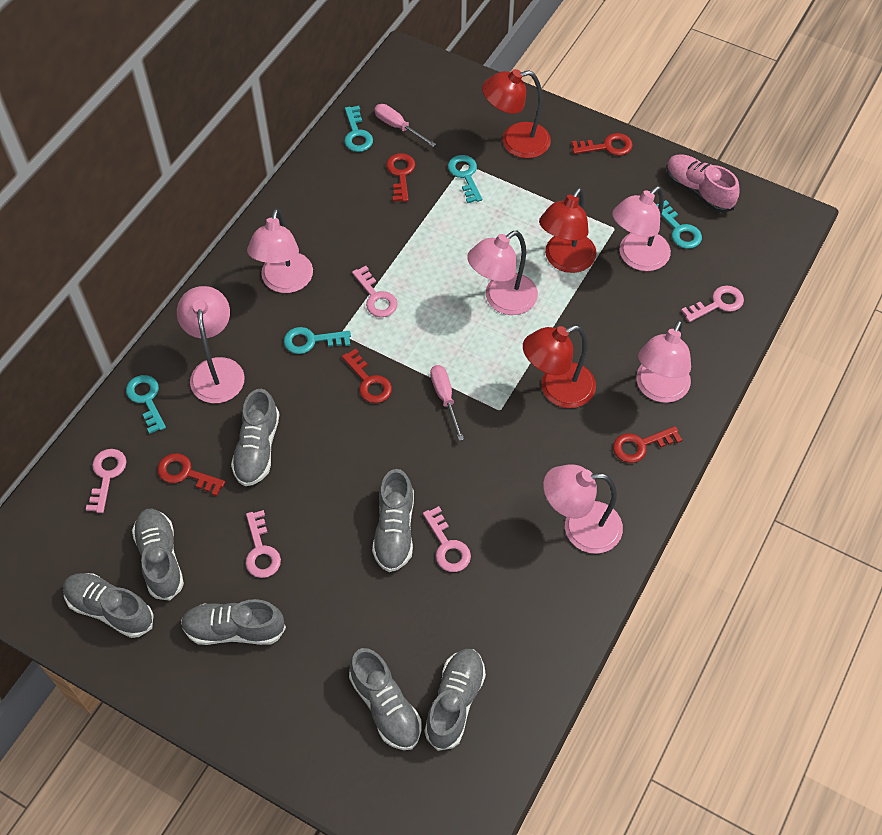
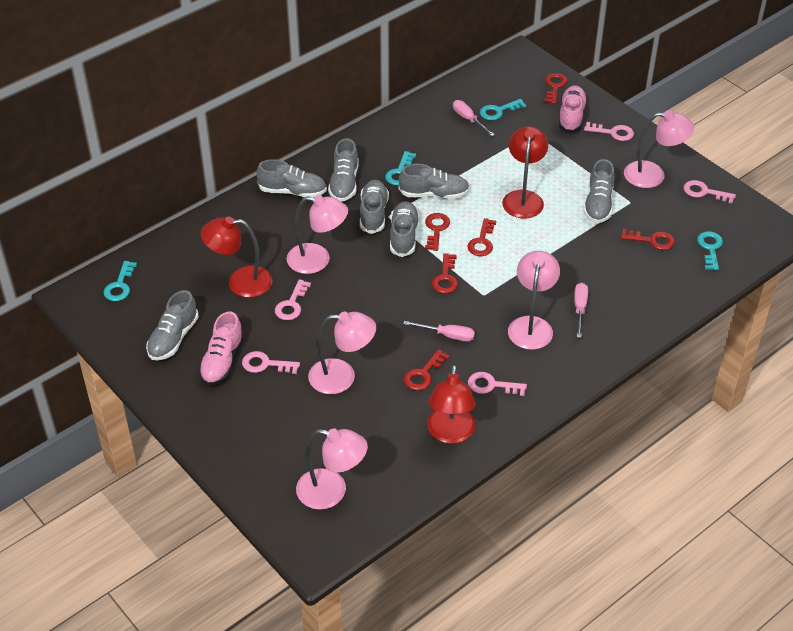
pink lamp: [177,286,245,403] [247,208,313,293] [467,231,538,315] [543,464,623,554] [612,186,671,271] [636,320,691,403] = 6 -> [287,195,348,274] [296,428,368,510] [308,312,376,394] [508,251,560,350] [624,110,694,188] = 5
pink screwdriver: [374,104,436,147] [430,365,464,441] = 2 -> [403,321,475,342] [453,100,495,136] [574,283,588,338] = 3
pink shoe: [666,154,739,213] = 1 -> [199,312,244,386] [559,85,587,133] = 2
red key: [157,453,226,496] [342,349,392,403] [386,153,415,202] [572,133,633,156] [613,426,682,463] = 5 -> [404,349,450,390] [425,213,450,251] [432,253,458,294] [467,218,496,256] [545,73,567,104] [621,229,675,250] = 6
turquoise key: [126,375,166,434] [284,327,351,354] [344,106,373,152] [448,155,482,203] [656,200,702,249] = 5 -> [103,261,137,301] [385,151,416,185] [480,99,526,120] [697,231,723,270] = 4

